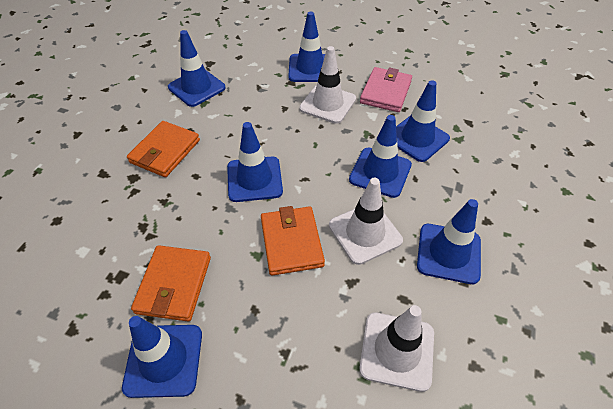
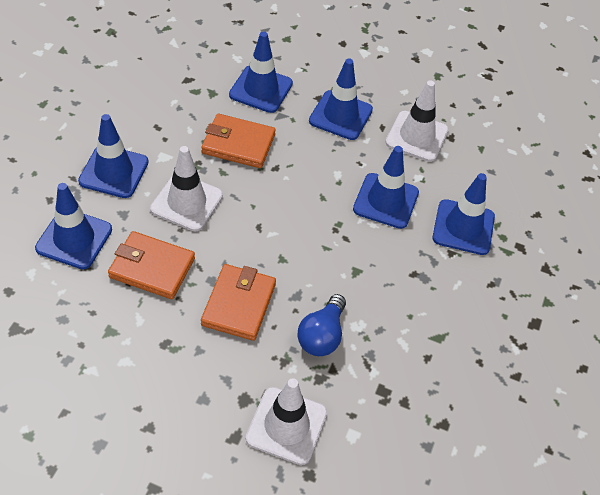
blue light bulb: none = 0 -> [297,294,346,356] = 1
blue traffic cone: [122,316,202,398] [168,30,226,107] [227,122,283,202] [288,12,325,82] [349,115,412,198] [396,80,450,162] [417,199,481,284] = 7 -> [35,183,112,269] [78,114,149,198] [229,31,293,113] [309,58,373,140] [353,146,419,229] [432,173,495,255] = 6
pink wallet: [360,67,412,112] = 1 -> none = 0

